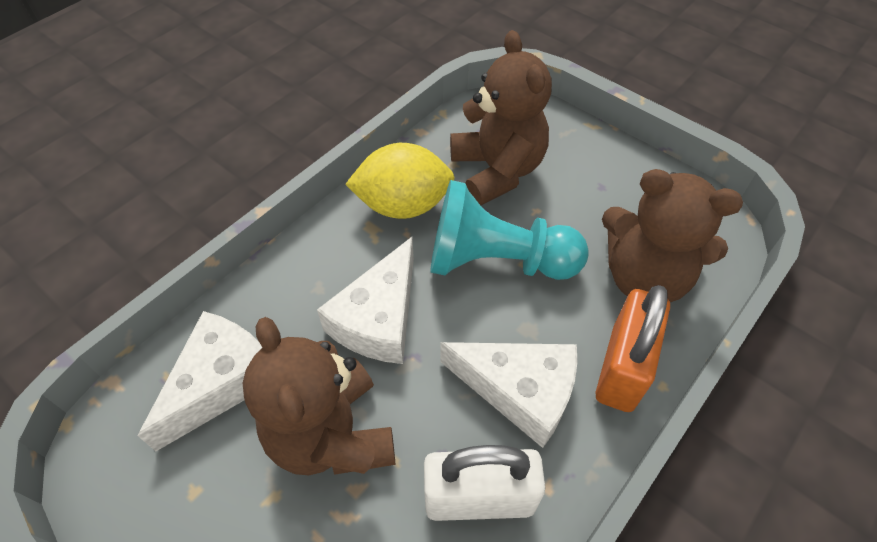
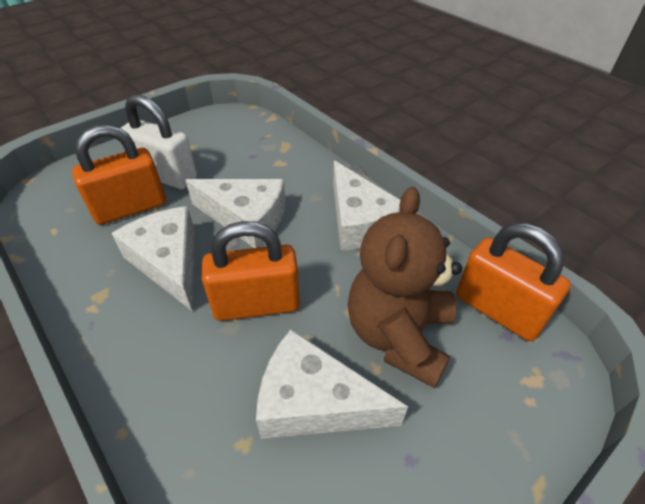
brown teddy bear: [243,317,395,475] [450,30,552,205] [602,169,743,302] = 3 -> [348,187,462,388] = 1
orange padlock: [596,285,670,412] = 1 -> [72,125,166,225] [202,221,300,321] [456,223,571,341] = 3
turquoise pawn: [430,180,589,280] = 1 -> none = 0
white cheese: [137,311,262,451] [317,237,414,364] [440,342,577,448] = 3 -> [111,206,195,311] [185,179,286,248] [256,329,408,439] [333,160,400,251] = 4
yellow lemon: [345,143,455,219] = 1 -> none = 0

